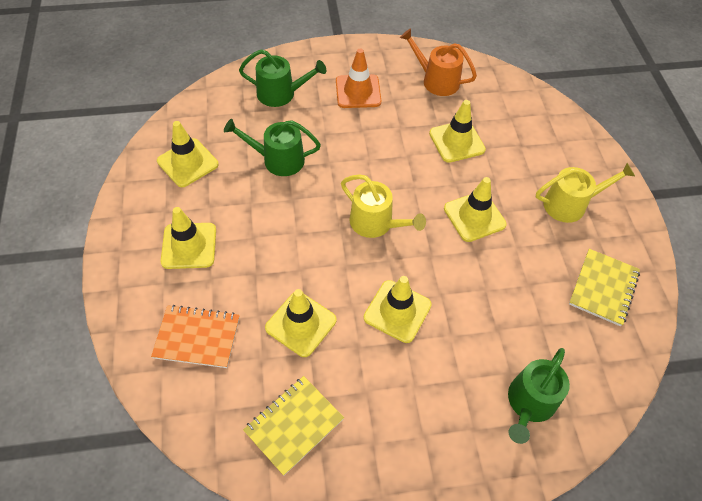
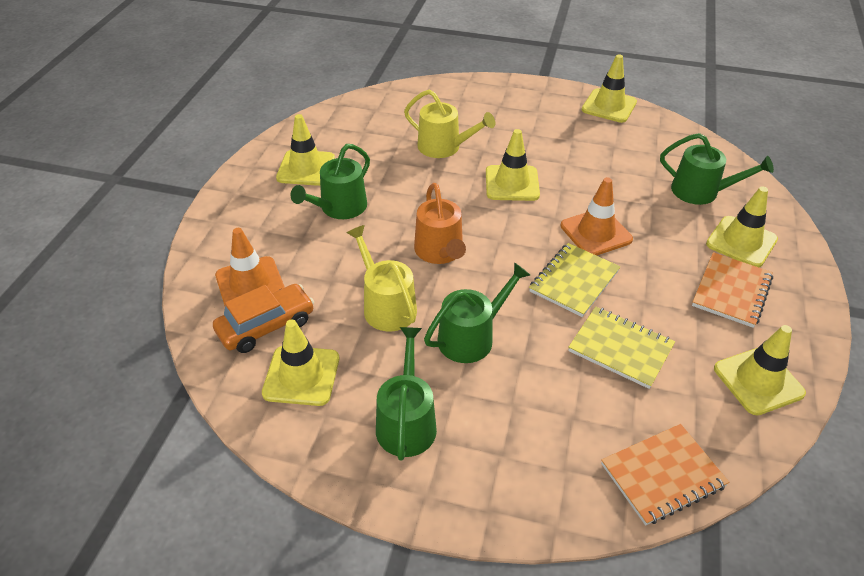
green watering can: [224,119,321,176] [239,49,326,107] [508,348,570,444] = 3 -> [290,144,370,219] [376,327,437,461] [424,262,530,363] [660,133,774,205] = 4
orange car: none = 0 -> [213,284,315,353] = 1
orange notebook: [151,305,240,368] = 1 -> [601,424,729,525] [692,252,773,328] = 2
orange traffic cone: [336,49,381,108] = 1 -> [215,228,285,306] [560,177,633,256] = 2

